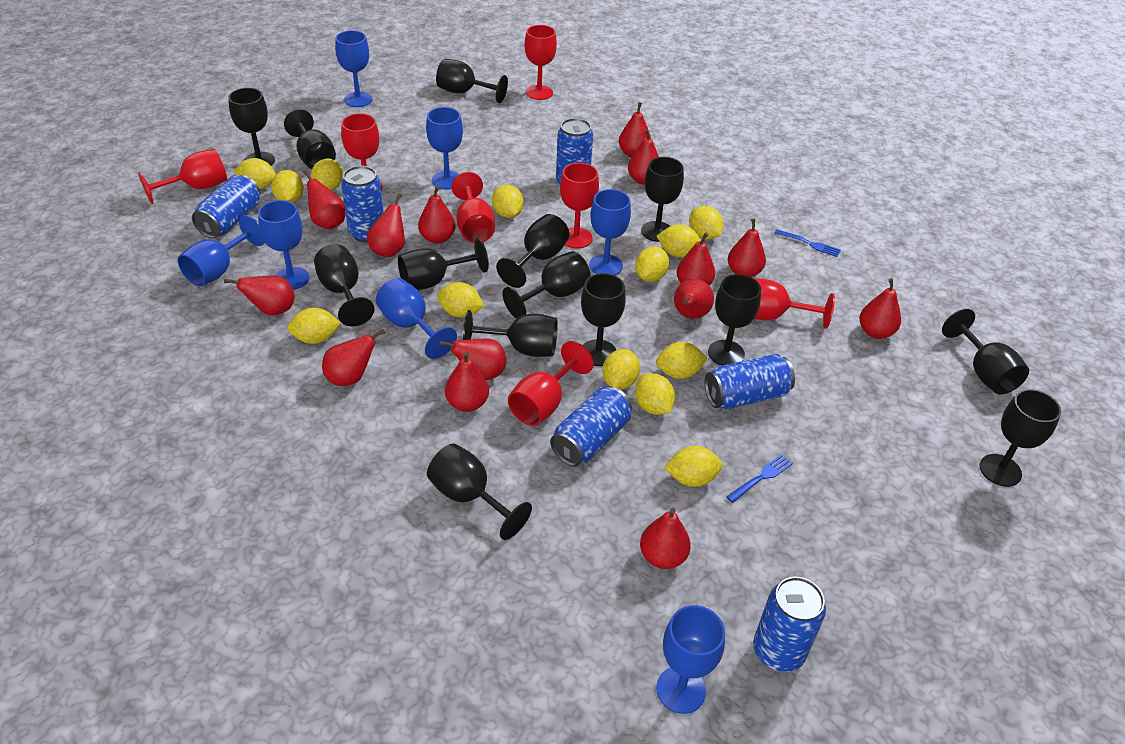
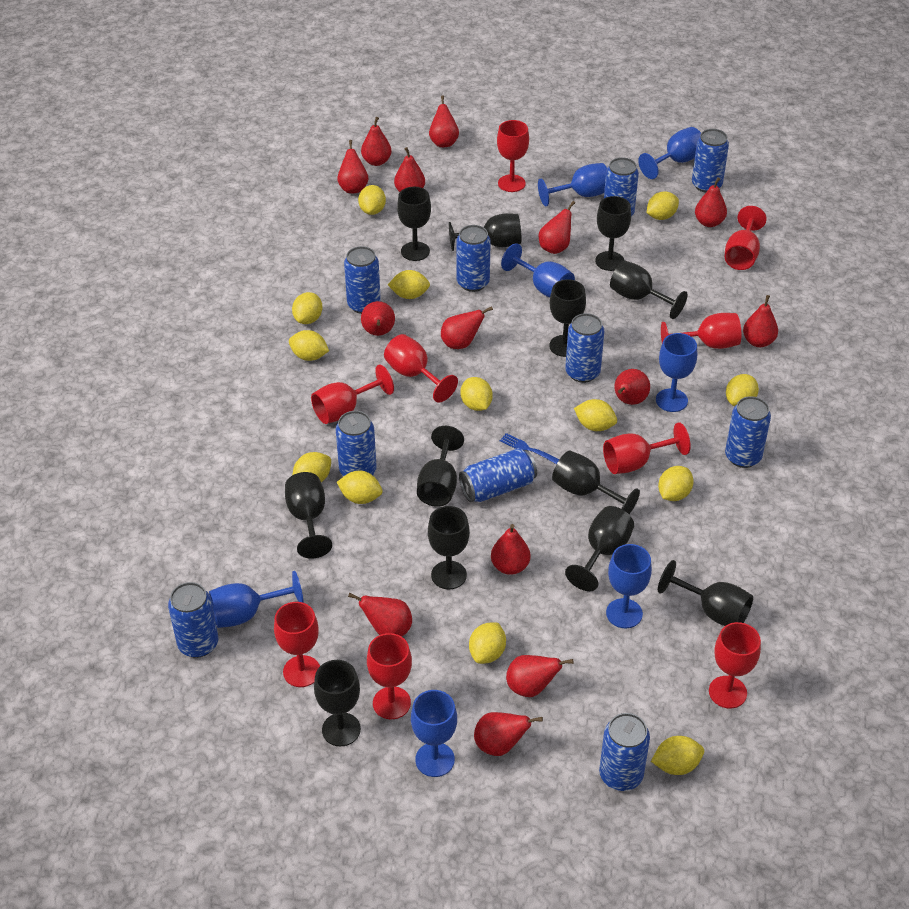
black goblet: [228,88,275,166] [284,109,336,169] [314,244,375,326] [398,238,489,290] [427,444,532,540] [436,59,508,103] [463,310,558,357] [496,214,569,288] [503,251,591,319] [581,273,626,366] [641,157,684,242] [708,274,761,366] [942,309,1029,394] [980,389,1061,487] = 14 -> [285,472,332,559] [314,660,361,746] [397,187,431,261] [417,426,464,507] [428,506,470,589] [449,213,521,251] [549,279,586,357] [552,451,640,514] [565,506,634,591] [595,196,631,271] [610,260,688,319] [658,560,753,626] = 12
blue can: [192,175,260,238] [341,166,384,242] [550,387,632,467] [556,118,593,183] [705,354,795,409] [753,577,826,672] = 6 -> [168,582,219,658] [336,411,377,477] [344,246,381,314] [456,225,491,292] [459,448,537,502] [565,313,604,383] [599,713,650,791] [604,157,639,217] [692,129,729,193] [725,396,771,468] = 10
blue fork: [726,454,793,503] [774,229,841,257] = 2 -> [500,433,559,464] = 1
red goblet: [138,149,227,204] [341,113,383,190] [451,172,495,243] [508,341,594,426] [525,25,557,100] [560,163,599,249] [753,278,835,329] = 7 -> [274,602,320,687] [311,365,394,424] [367,633,412,719] [384,334,458,403] [497,120,529,192] [603,422,691,474] [661,313,741,349] [709,622,761,709] [725,206,767,270] = 9

